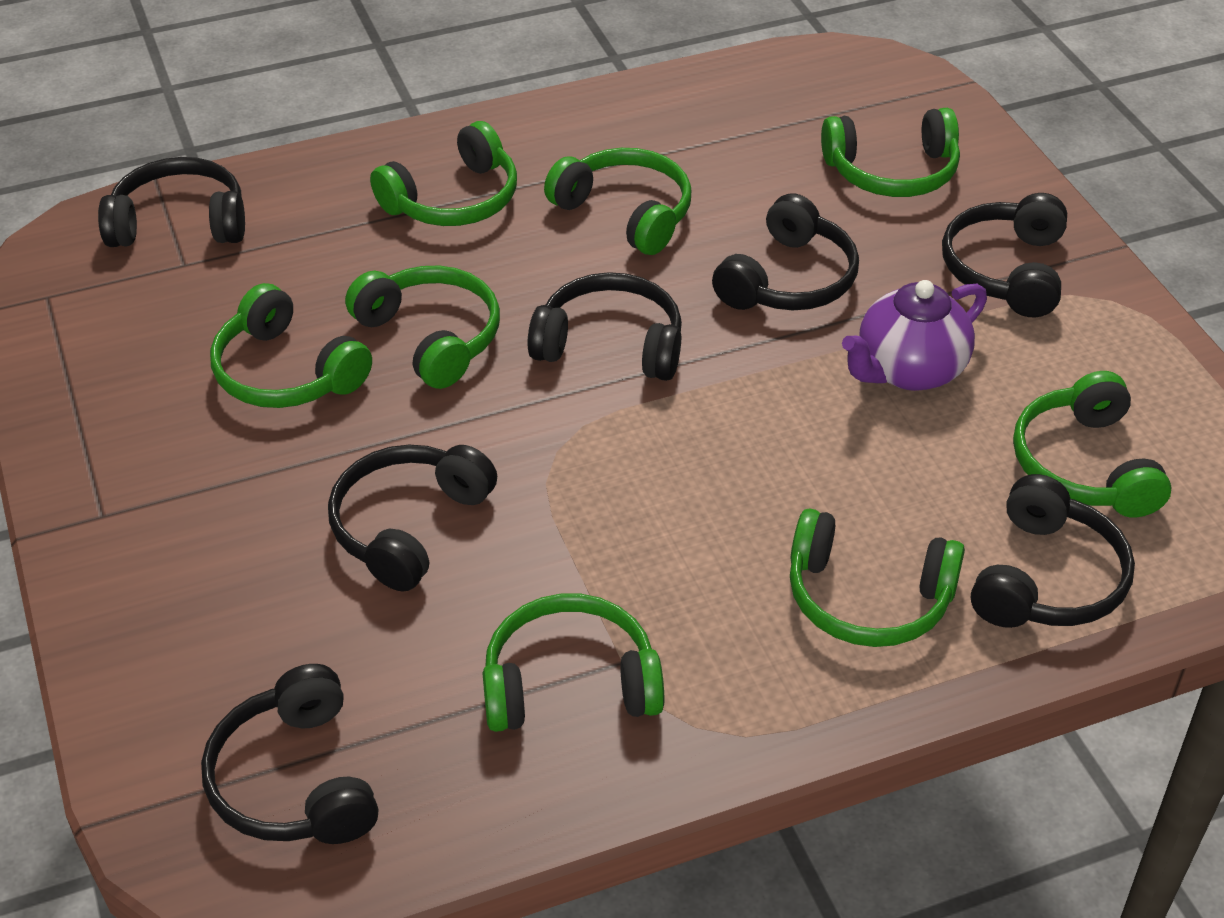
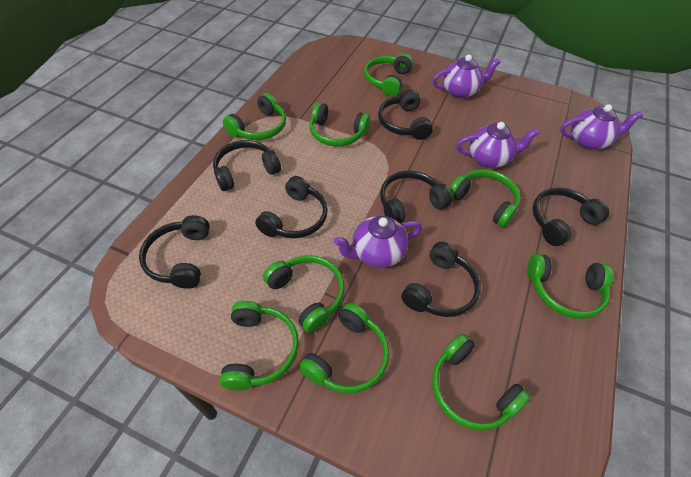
green headphones: [210,283,372,408] [345,266,500,389] [370,121,517,226] [482,594,664,732] [544,148,691,255] [790,508,965,647] [821,108,960,197] [1013,371,1171,517] = 8 -> [219,301,299,390] [223,93,286,140] [263,255,345,333] [299,303,389,393] [310,102,370,146] [364,53,413,96] [432,333,531,431] [449,169,521,228] [527,254,613,319] = 9
purple teapot: [842,280,987,391] = 1 -> [334,216,422,268] [432,55,501,98] [456,122,540,168] [560,104,643,150] = 4

